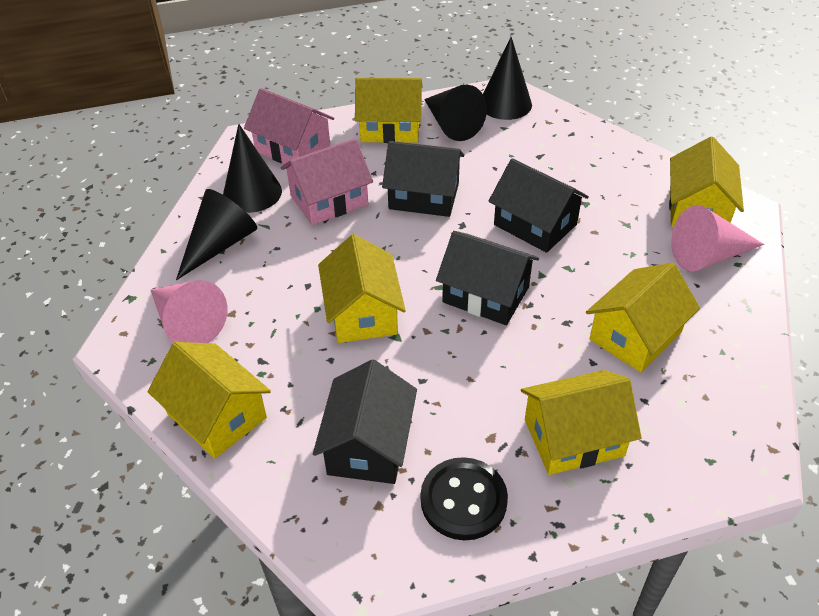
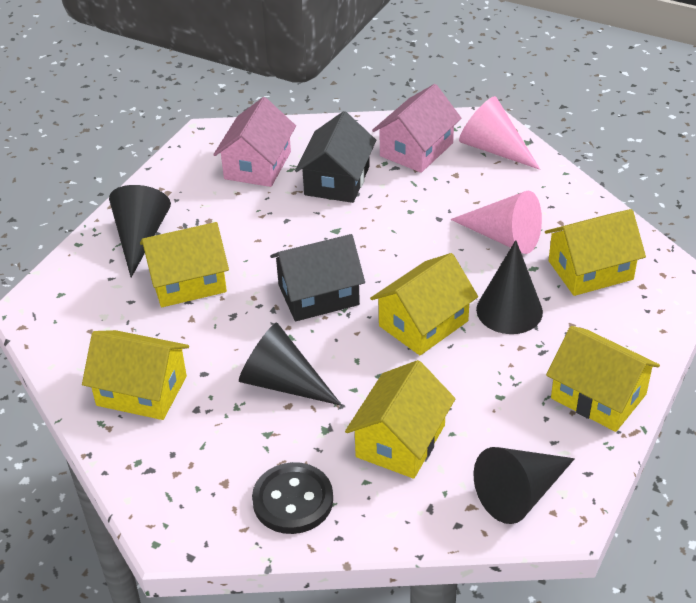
black house: [313,359,417,484] [382,141,464,217] [436,231,539,325] [489,158,589,253] = 4 -> [270,234,365,321] [295,111,376,203] = 2

